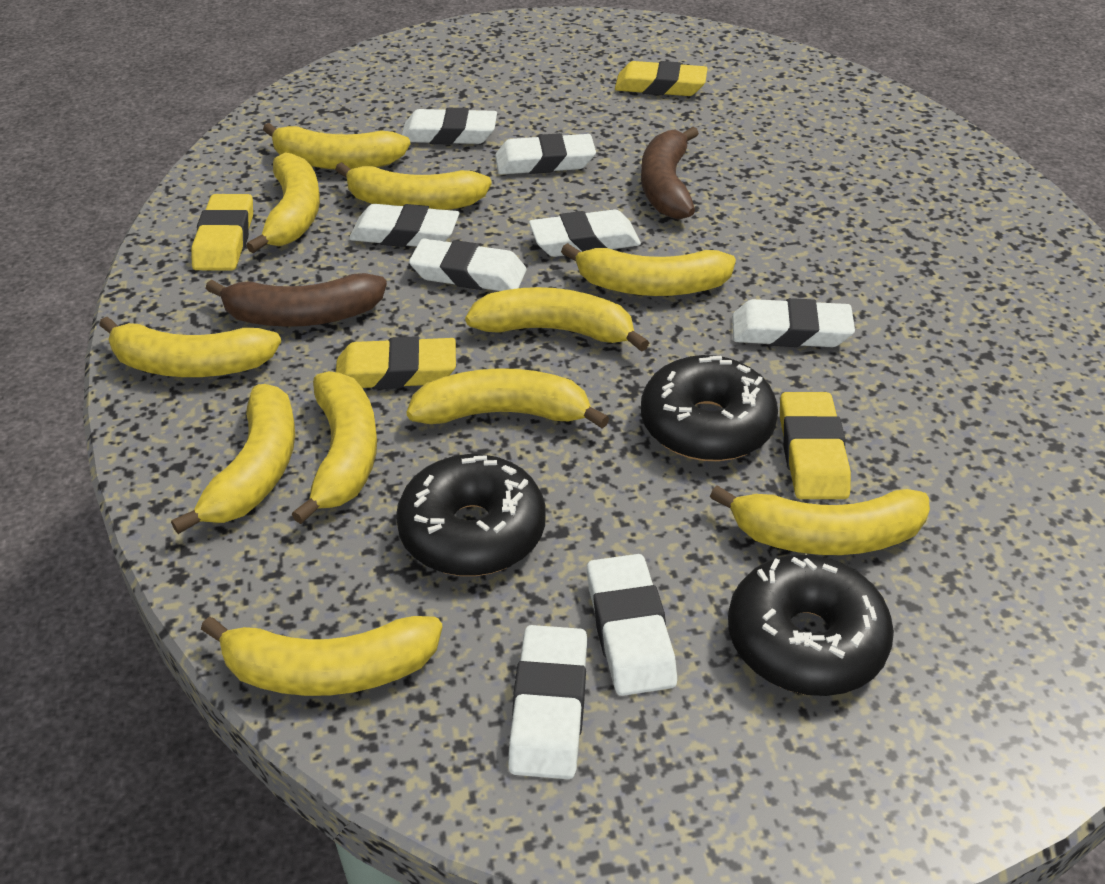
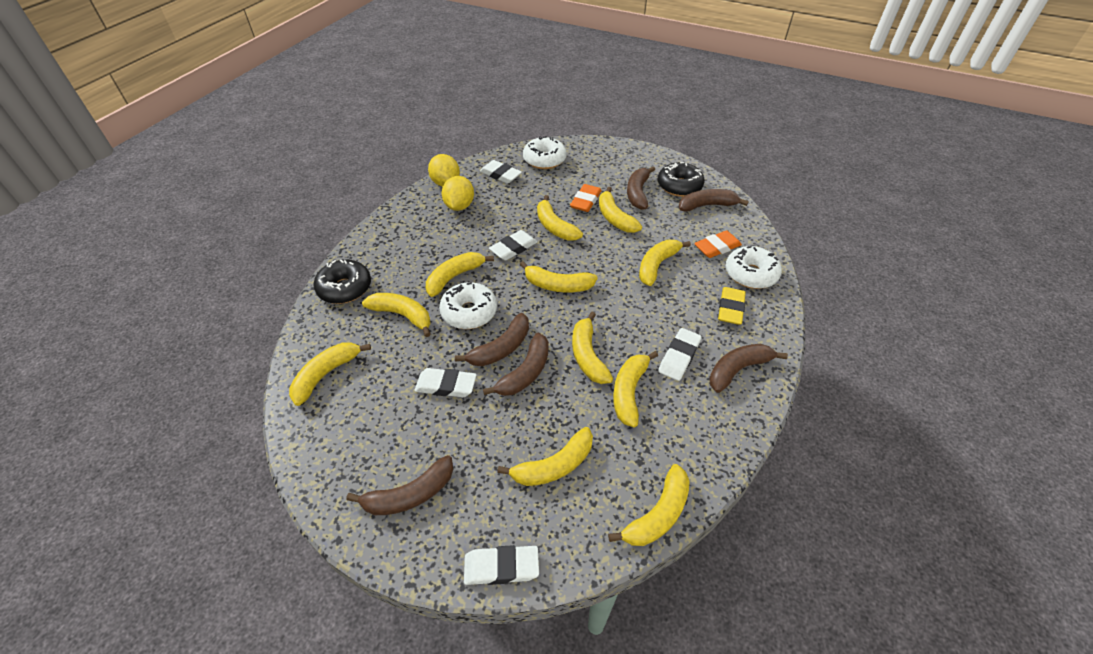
black donut: [396,454,546,576] [641,355,778,461] [728,554,894,696] = 3 -> [314,260,371,304] [658,162,705,197] = 2
brown banana: [205,273,387,327] [641,127,699,220] = 2 -> [346,455,453,515] [455,313,529,366] [483,333,549,396] [627,167,655,210] [679,189,749,212] [709,344,788,393] = 6
orange eraser: none = 0 -> [570,184,602,212] [694,230,742,258] = 2
white donut: none = 0 -> [439,282,497,329] [523,136,567,169] [726,246,782,289] = 3
white eraser: [349,204,459,247] [402,108,497,145] [409,239,526,291] [495,133,596,174] [508,625,587,779] [529,209,641,257] [587,554,677,696] [732,298,855,347] = 8 -> [415,368,476,397] [464,545,539,585] [480,160,522,184] [489,230,537,260] [658,328,702,381] = 5
yellow eraser: [191,194,253,270] [336,336,456,389] [615,61,707,96] [780,392,851,499] = 4 -> [718,287,746,325] = 1
yellow lemon: none = 0 -> [428,154,460,187] [442,176,474,211] = 2

